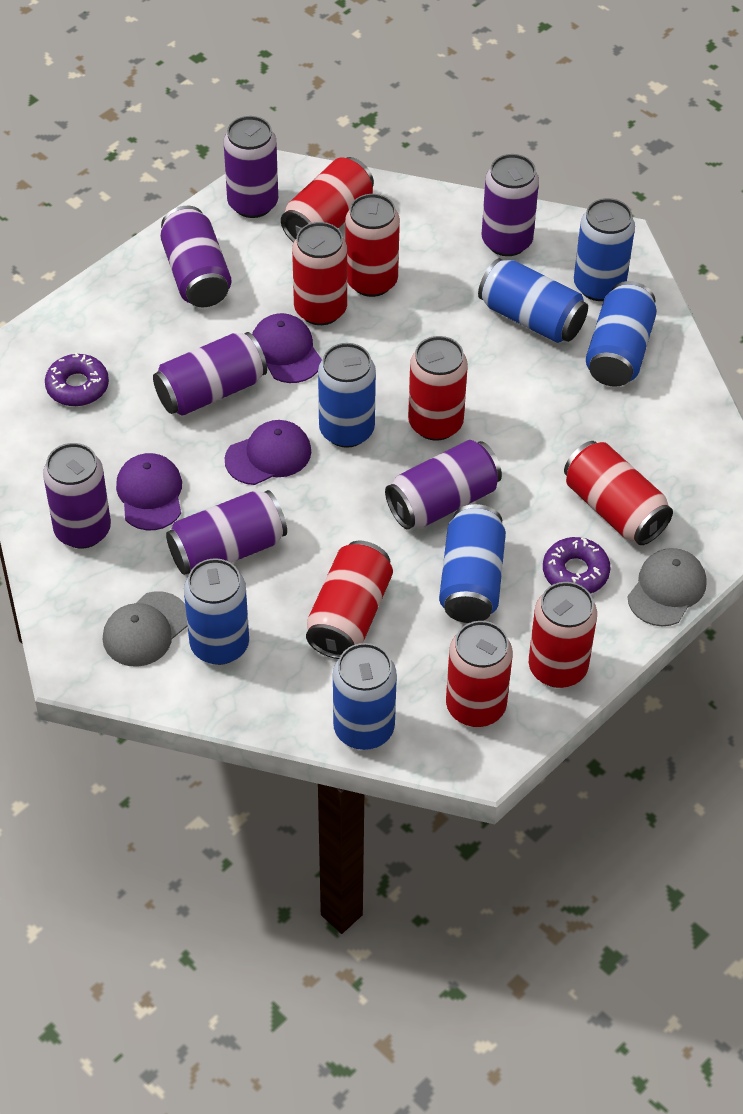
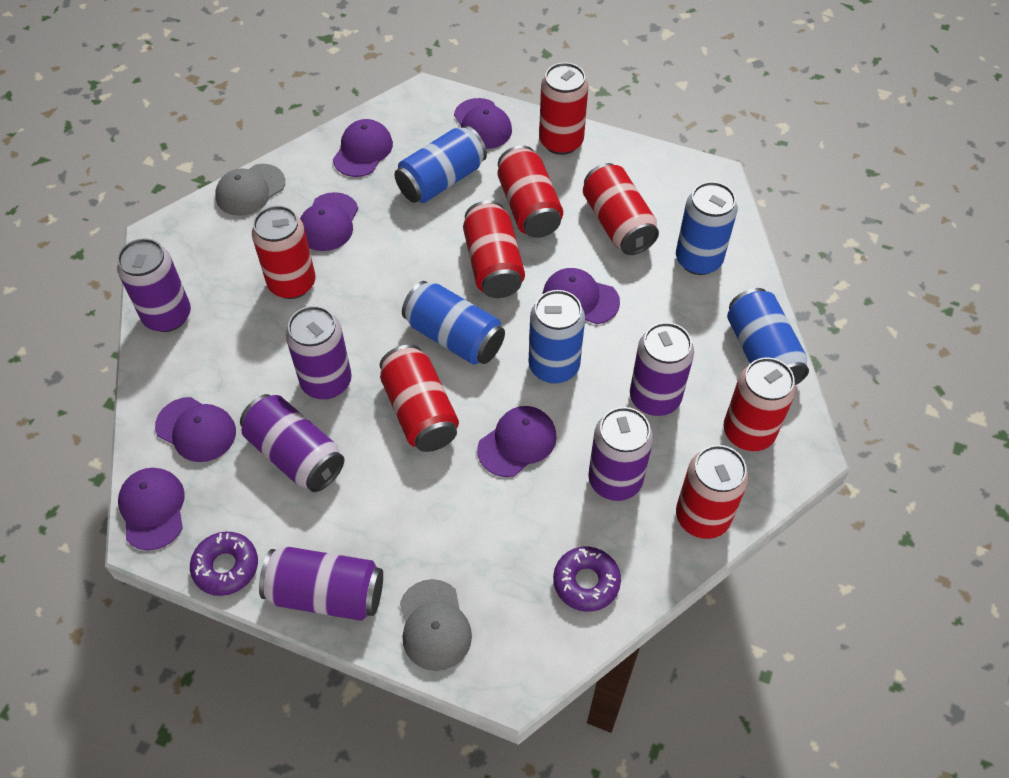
blue can: [184,558,249,665] [318,343,376,448] [333,643,397,750] [439,504,506,623] [478,258,588,343] [574,198,635,301] [586,281,657,387] = 7 -> [394,126,487,203] [402,281,505,364] [529,290,585,383] [676,182,738,275] [727,288,809,385] = 5
purple can: [43,443,111,548] [153,332,267,416] [160,206,232,307] [166,490,287,575] [223,116,278,218] [385,440,502,530] [481,154,539,256] = 7 -> [117,238,191,332] [240,394,344,492] [259,547,383,621] [286,306,352,399] [588,407,653,501] [630,322,694,416] = 6
purple cap: [116,453,182,530] [225,420,311,485] [252,313,322,383] = 3 -> [118,468,185,551] [155,397,236,462] [300,192,358,251] [333,119,393,177] [454,98,512,149] [477,406,557,477] [542,268,620,324] = 7

